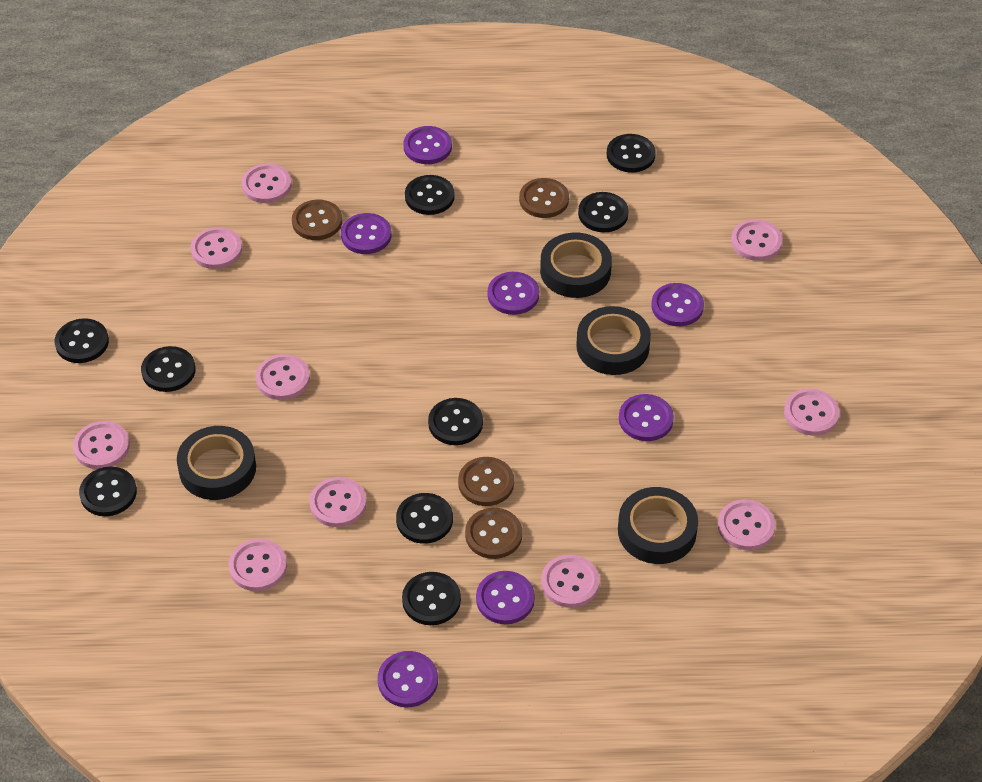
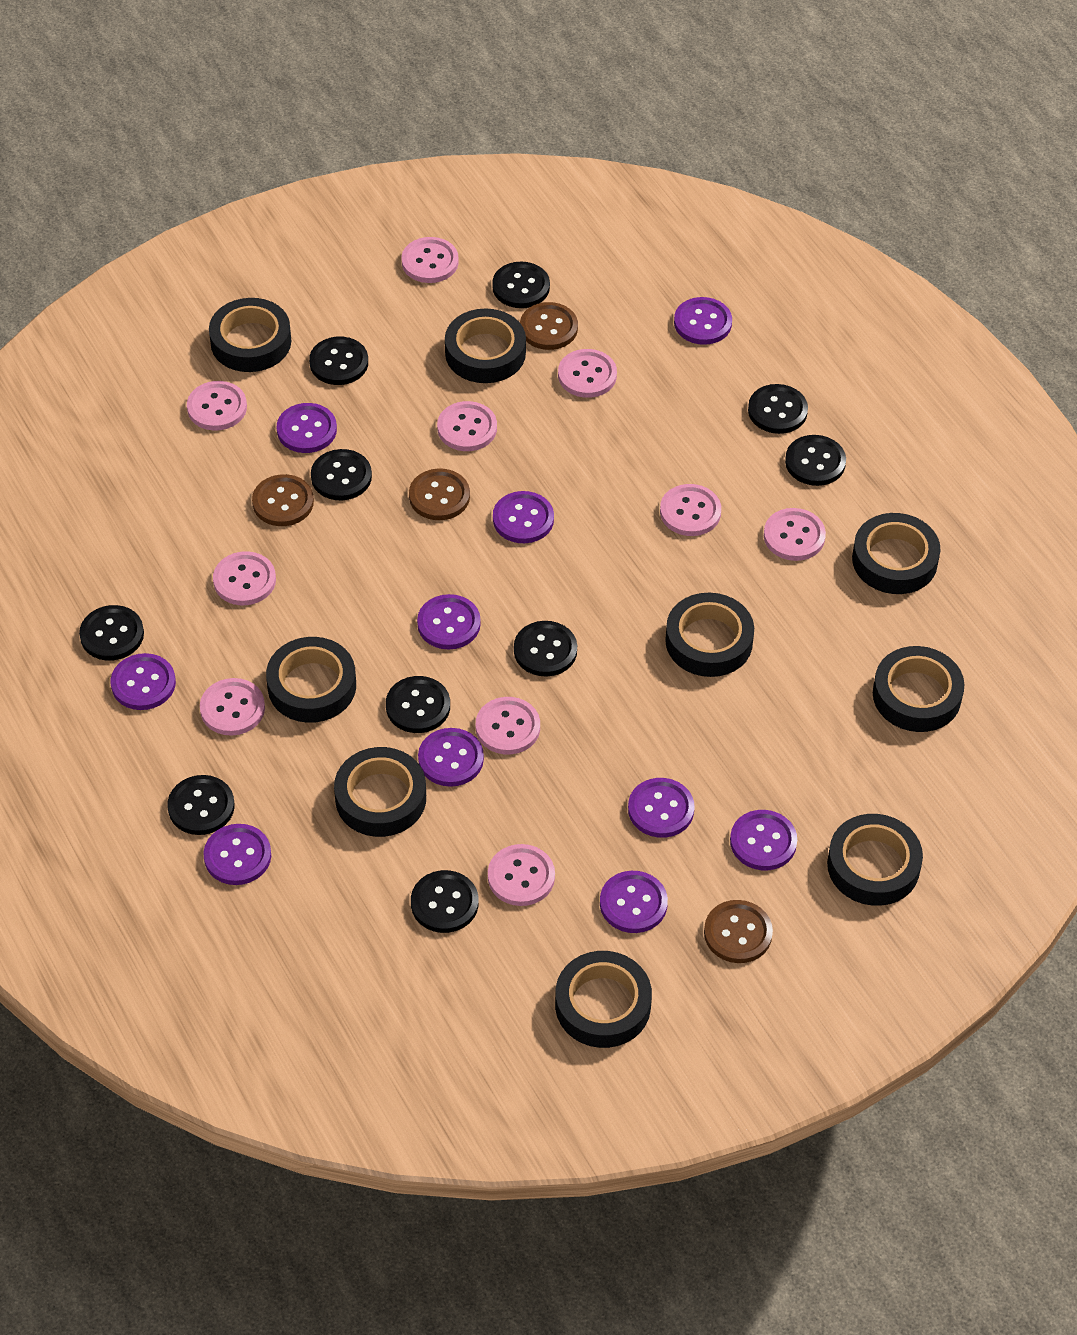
black button: [55,318,109,363] [79,467,137,516] [141,346,196,392] [396,493,453,544] [402,572,461,625] [405,175,455,215] [428,398,483,445] [578,192,629,232] [607,134,656,172] = 9 -> [79,605,144,661] [167,775,235,835] [309,337,368,385] [311,449,372,500] [386,676,450,733] [411,870,479,933] [492,262,550,308] [514,621,577,677] [748,384,808,434] [785,435,846,486] = 10
black tape: [177,426,256,500] [540,232,612,298] [576,306,651,375] [618,487,698,564] = 4 -> [209,298,291,372] [266,637,356,723] [334,747,426,837] [445,308,526,383] [555,951,652,1048] [665,593,754,677] [827,814,923,906] [852,513,941,594] [873,646,964,732] = 9
purple button: [341,213,392,254] [378,651,438,707] [403,126,452,164] [476,571,535,624] [487,272,539,315] [619,394,674,441] [651,283,704,326] = 7 -> [111,653,176,710] [203,824,271,885] [277,403,337,453] [417,594,481,650] [418,728,484,787] [493,491,554,543] [600,871,668,933] [628,778,695,838] [674,297,732,345] [730,810,797,870] = 10

